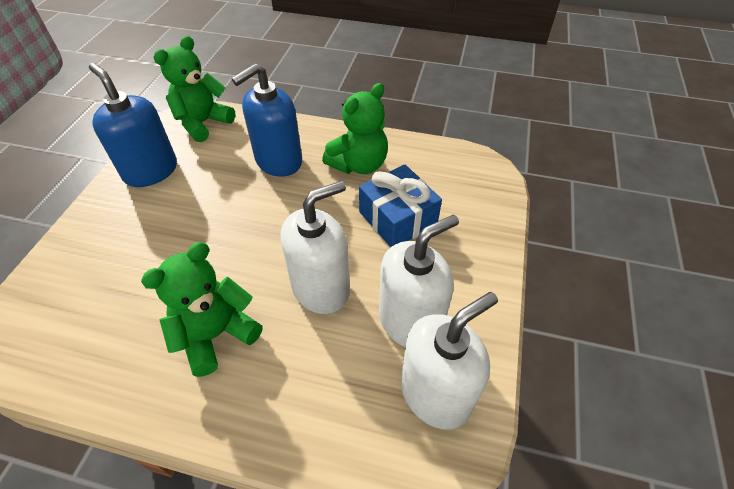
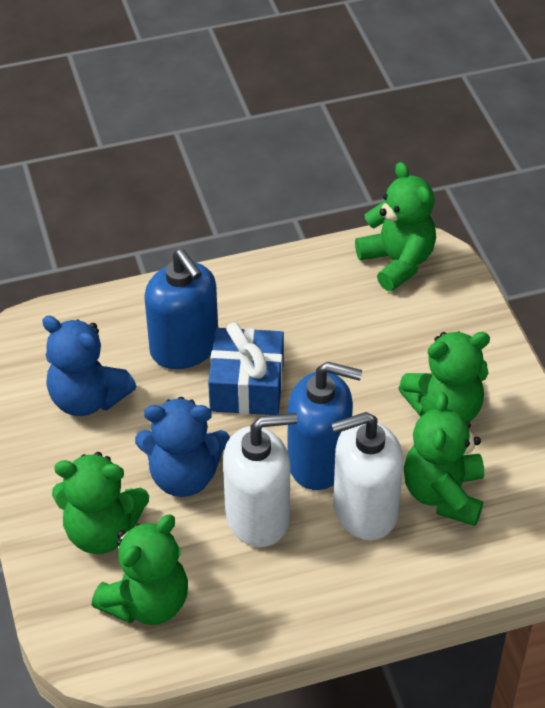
blue teddy bear: none = 0 -> [42,316,136,416] [135,397,230,497] = 2
green teddy bear: [141,242,263,377] [153,36,235,142] [322,83,388,174] = 3 -> [52,452,149,554] [92,514,188,625] [355,162,436,291] [398,331,490,422] [404,392,484,526] = 5
white soap dispenser: [281,181,350,314] [379,214,459,347] [401,292,498,430] = 3 -> [223,413,298,547] [331,412,404,540] = 2

